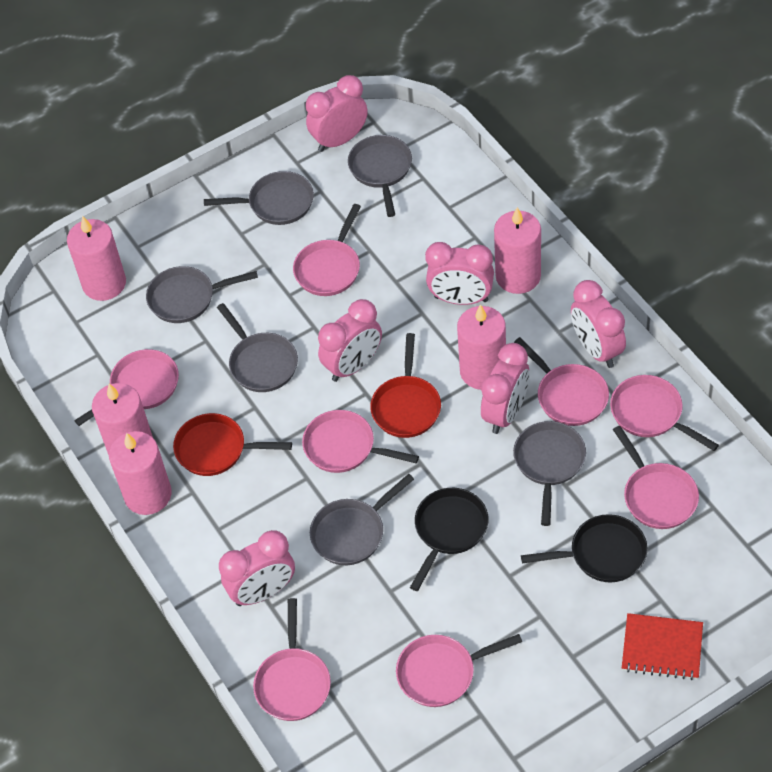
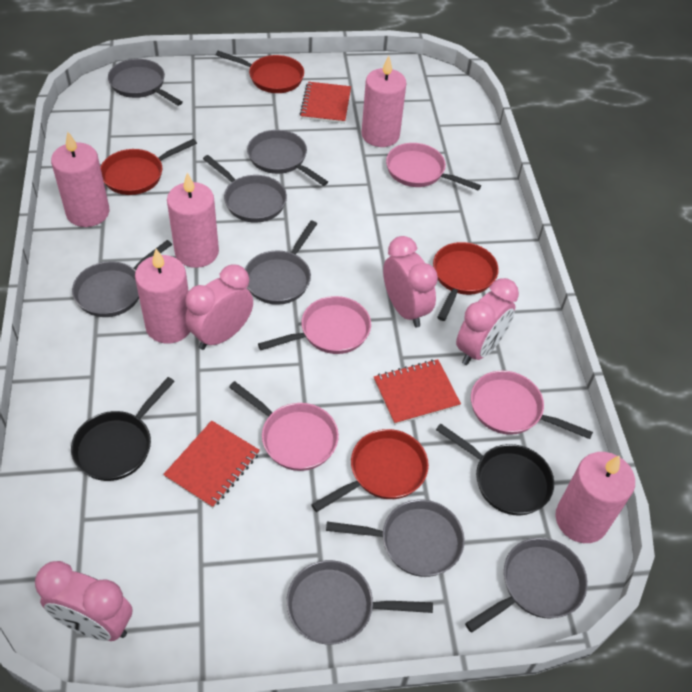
grey pan: [146,266,258,323] [204,171,314,225] [217,303,298,392] [310,474,414,565] [348,135,412,217] [513,421,586,526] = 6 -> [72,240,172,317] [108,59,183,106] [203,155,287,223] [245,220,317,305] [247,130,328,186] [286,560,433,645] [326,500,465,577] [465,538,588,632] = 8
pink clock: [219,530,295,606] [306,75,368,152] [318,299,382,382] [425,242,494,305] [481,343,530,434] [571,280,626,368] = 6 -> [35,561,133,641] [185,265,253,350] [383,236,438,327] [456,278,519,365] = 4
pink pan: [74,349,179,426] [253,598,331,721] [293,204,361,296] [302,410,419,473] [396,634,522,707] [514,337,609,426] [610,375,719,451] [613,426,699,529] = 8 -> [229,381,339,471] [258,296,371,354] [386,143,481,190] [471,370,593,439] = 4
red notebook: [622,613,703,680] = 1 -> [163,421,260,508] [300,82,351,124] [374,359,461,425] = 3
red pan: [173,413,292,476] [370,333,441,438] = 2 -> [100,139,197,195] [216,51,304,93] [311,429,429,512] [433,242,499,321] = 4

